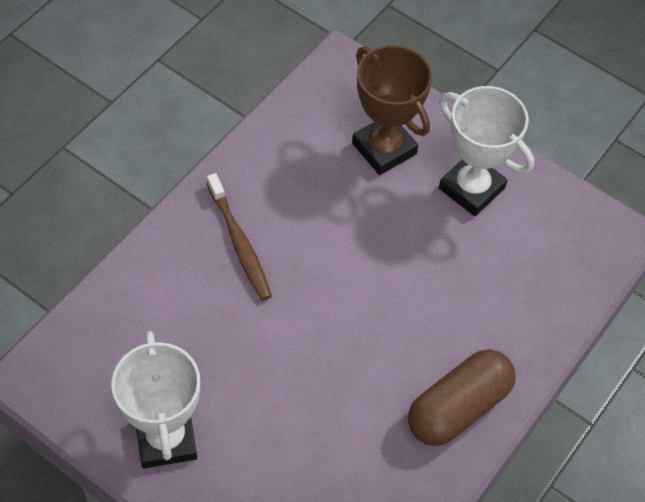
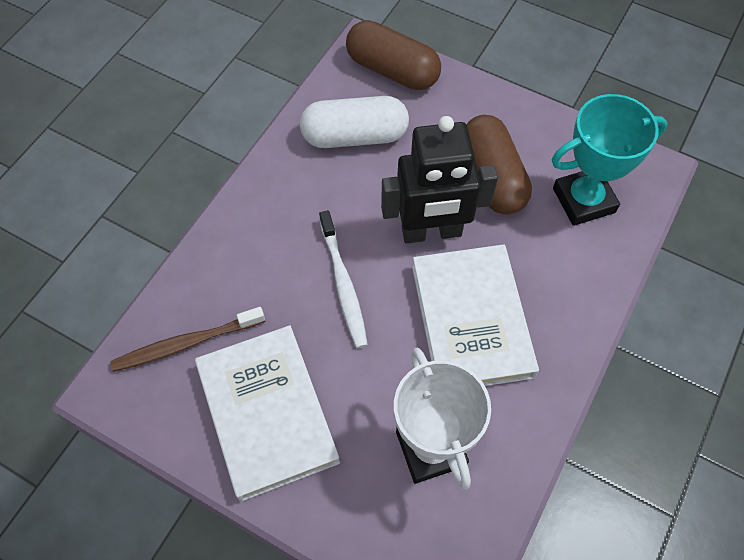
black robot: none = 0 -> [381,116,498,243] = 1
brown capsule: [408,349,515,446] = 1 -> [346,20,441,90] [466,115,532,215] = 2
brown trophy: [352,45,432,175] = 1 -> none = 0
turquoise trophy: none = 0 -> [552,94,668,226] = 1
white book: none = 0 -> [195,325,340,502] [412,244,539,386] = 2
white capsule: none = 0 -> [300,96,409,148] = 1
white toothbrush: none = 0 -> [319,210,368,349] = 1
white trophy: [112,331,200,468] [439,86,534,216] = 2 -> [394,348,491,490] = 1

